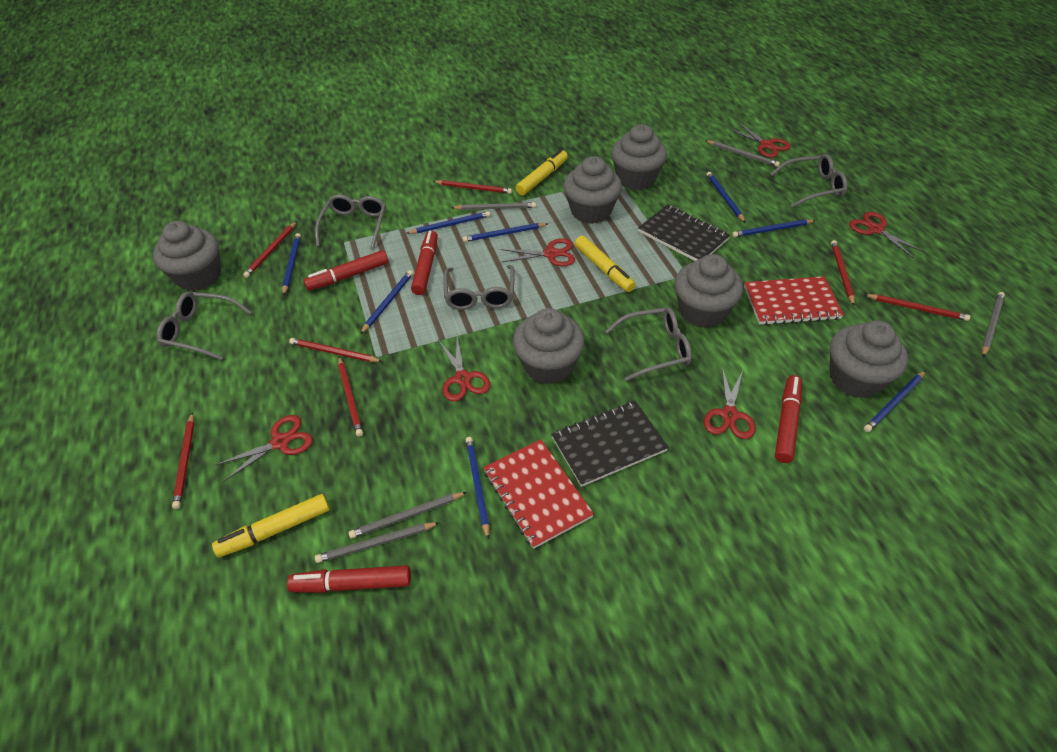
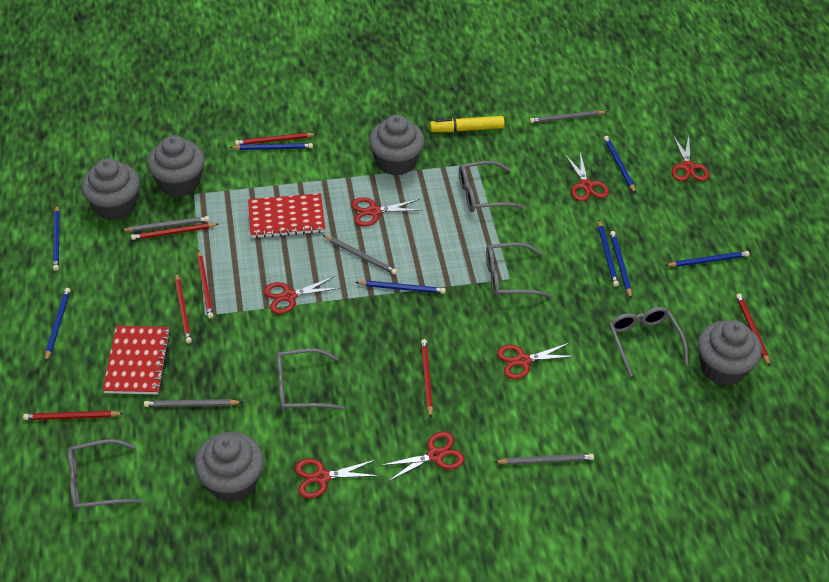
black notebook: [551,401,669,487] [638,204,730,261] = 2 -> none = 0
grey cupcake: [153,221,221,291] [513,308,584,384] [564,156,622,224] [611,124,667,190] [675,254,743,328] [830,320,908,398] = 6 -> [81,158,140,221] [147,135,205,197] [194,432,264,502] [369,115,424,176] [698,320,762,386] = 5
red marker: [287,565,411,593] [303,250,388,290] [411,230,438,295] [775,375,802,463] = 4 -> none = 0
red scissors: [215,415,313,482] [438,336,490,402] [500,238,575,266] [704,367,756,439] [729,123,791,158] [849,212,925,258] = 6 -> [264,276,341,314] [295,458,380,498] [351,197,423,226] [380,432,465,481] [497,343,576,379] [565,152,609,202] [672,135,709,181] = 7
yellow marker: [212,494,330,557] [516,149,568,195] [575,236,636,292] = 3 -> [430,116,505,132] = 1

